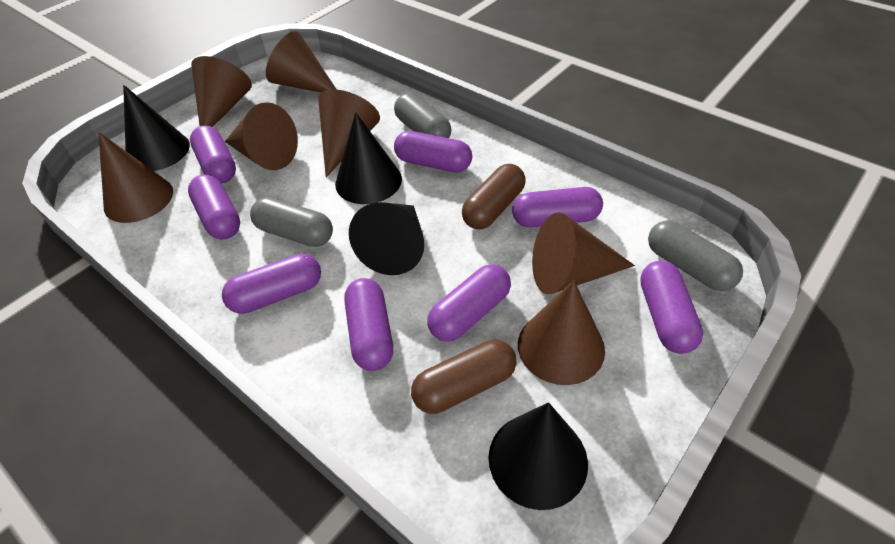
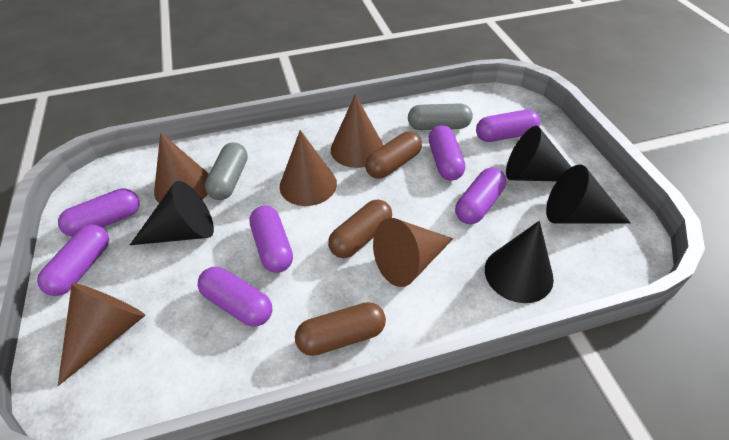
brown capsule: [411,339,517,414] [462,164,526,229] = 2 -> [295,302,386,356] [328,199,392,258] [365,131,422,179] = 3
brown cone: [98,132,173,223] [191,56,252,127] [225,102,298,170] [266,31,337,92] [318,89,380,177] [518,280,605,385] [532,212,635,294] = 7 -> [58,283,145,386] [154,133,209,203] [279,130,337,206] [331,94,383,168] [373,218,453,287] = 5
grey capsule: [250,197,333,247] [394,93,452,138] [648,220,743,291] = 3 -> [205,142,248,200] [408,103,473,130] = 2
purple capsule: [188,175,240,239] [190,125,236,183] [222,254,321,314] [344,278,393,371] [394,131,472,172] [427,264,511,342] [512,187,603,227] [640,261,703,354] = 8 -> [37,225,109,296] [58,188,140,237] [198,267,272,327] [249,206,293,273] [429,125,465,180] [455,167,506,224] [476,110,540,142] = 7

